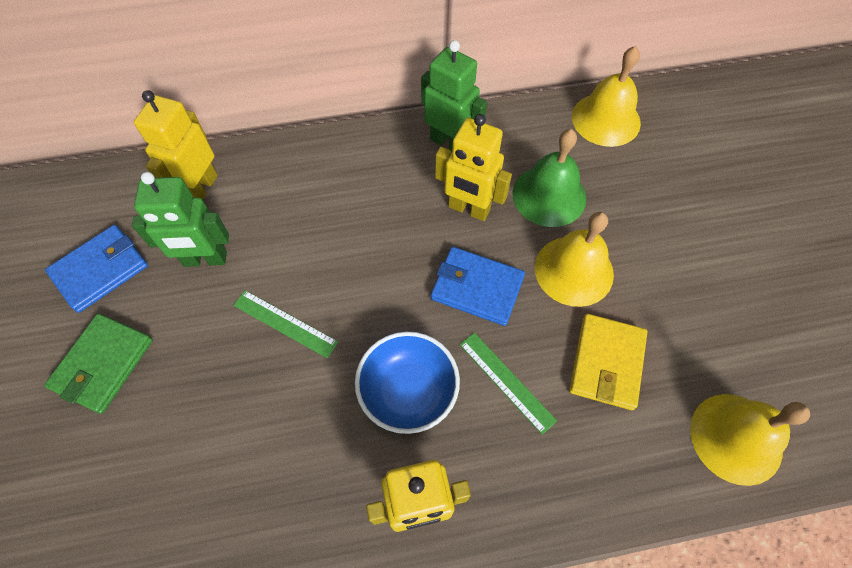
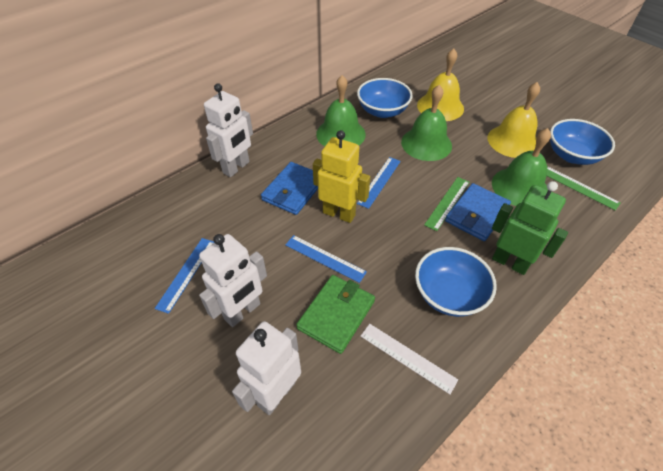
blue bowl: [355,331,460,434] = 1 -> [357,78,413,118] [415,247,497,317] [550,119,615,165] = 3
blue ruler: none = 0 -> [155,238,214,314] [285,235,367,283] [357,157,401,209] = 3
green bell: [512,129,586,227] = 1 -> [316,75,366,146] [401,85,452,161] [492,128,551,206] = 3
green robot: [132,172,229,267] [421,40,487,151] = 2 -> [492,181,568,275] = 1
white robot: none = 0 -> [199,234,267,327] [204,83,253,177] [232,321,301,415] = 3
white ruler: none = 0 -> [361,324,458,394] = 1
yellow bell: [535,212,614,307] [572,46,641,147] [690,394,810,486] = 3 -> [417,48,464,121] [488,82,540,158] = 2
yellow robot: [134,90,218,200] [366,460,471,532] [435,114,512,221] = 3 -> [313,130,370,223] = 1
yellow wallet: [569,314,648,410] = 1 -> none = 0

